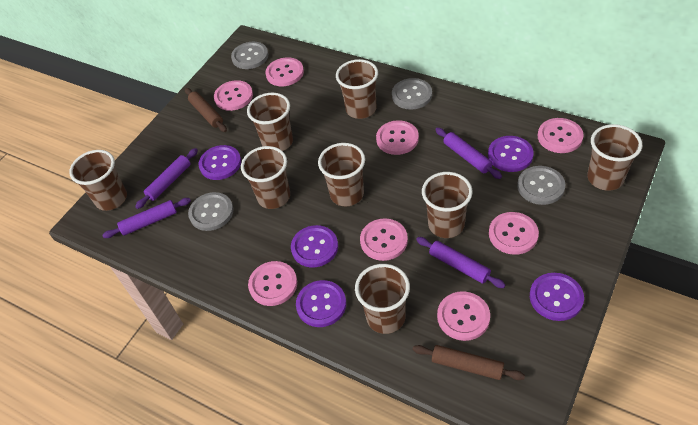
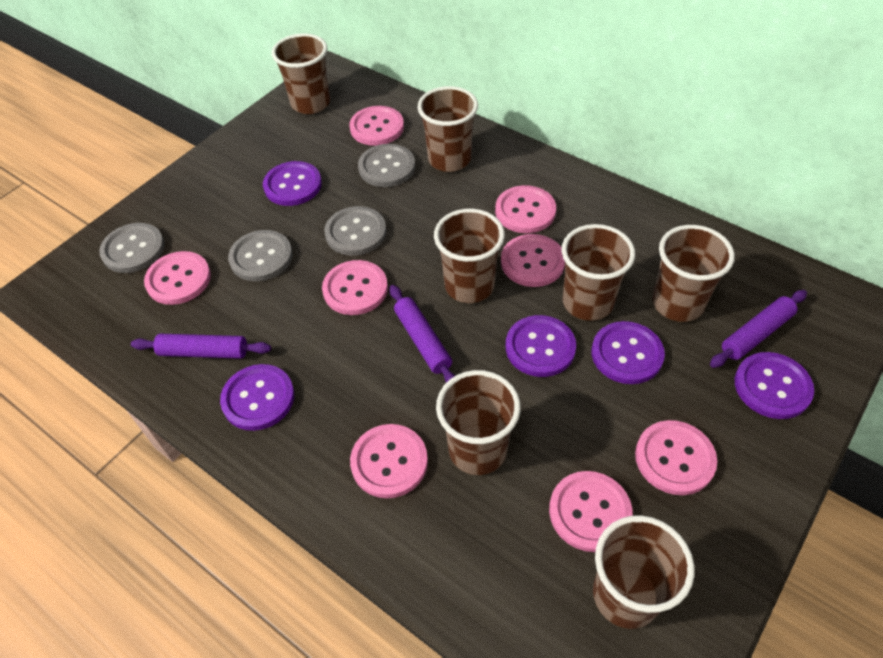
brown cup: [69,150,127,211] [241,146,290,209] [247,93,293,151] [318,143,365,206] [336,59,378,119] [355,264,410,334] [422,172,473,238] [587,124,642,191] = 8 -> [272,33,330,114] [417,86,478,172] [434,209,505,303] [436,370,521,475] [562,224,635,321] [593,515,694,629] [652,225,735,322] = 7
brown rolling pin: [185,88,227,132] [413,345,525,380] = 2 -> none = 0
purple rolling pin: [102,198,191,238] [135,148,198,209] [416,237,506,288] [435,128,502,179] = 4 -> [131,334,271,359] [390,285,455,383] [710,290,807,368] = 3

